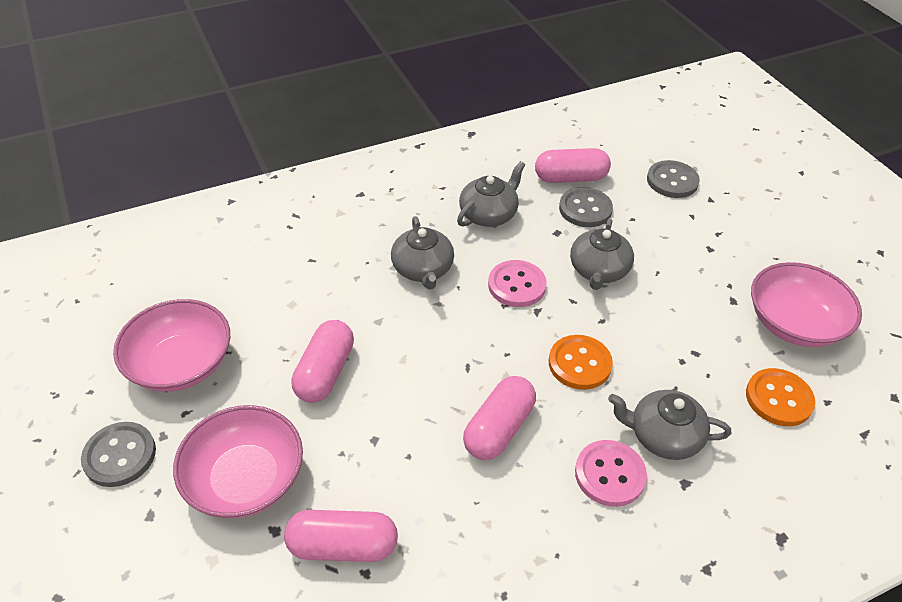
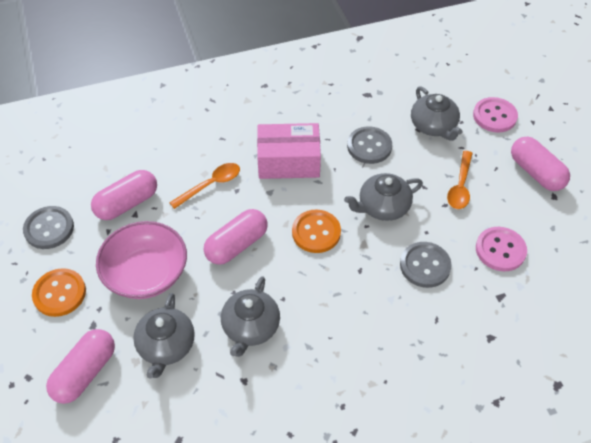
orange spoon: none = 0 -> [169,163,240,209] [447,151,473,209] = 2
pink bowl: [113,299,230,392] [173,405,303,518] [751,262,862,347] = 3 -> [96,221,187,299] = 1
pink box: none = 0 -> [257,123,321,179] = 1

